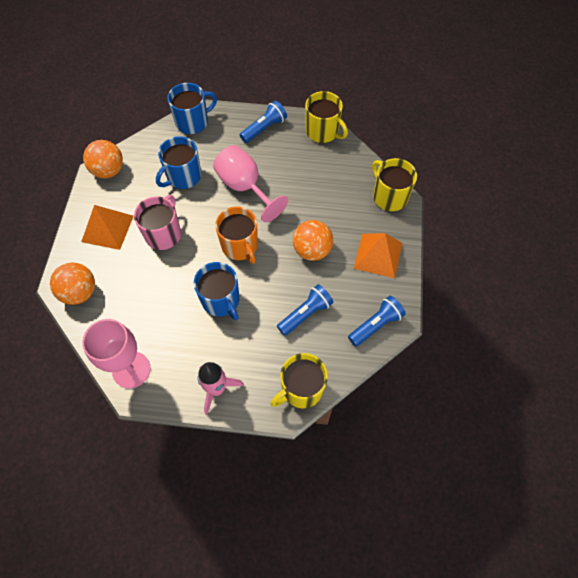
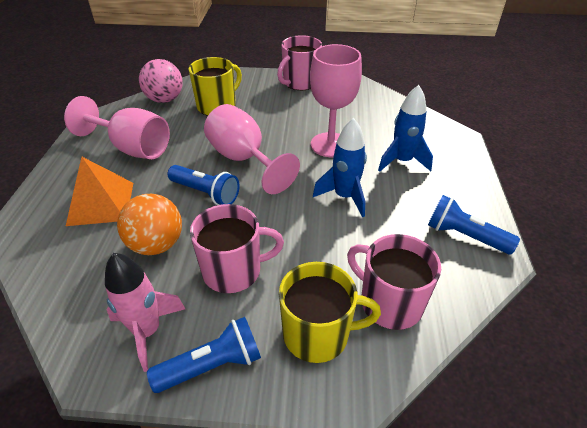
blue mug: [156,136,201,189] [167,83,217,134] [194,262,239,321] = 3 -> none = 0
blue rocket: none = 0 -> [313,118,367,217] [378,85,433,172] = 2
orange ball: [50,262,95,305] [83,140,123,178] [293,220,333,261] = 3 -> [117,194,182,255] = 1
orange mug: [215,206,258,264] = 1 -> none = 0
orange pyramid: [81,205,134,250] [354,233,402,278] = 2 -> [66,157,133,226] = 1
pink ball: none = 0 -> [139,59,183,103] = 1
pink goblet: [82,319,151,388] [213,145,288,222] = 2 -> [64,96,170,159] [204,104,300,194] [310,44,362,157] = 3
pink mug: [134,195,181,250] = 1 -> [190,204,284,293] [277,35,322,90] [347,234,441,330] = 3
yellow mug: [270,353,328,408] [305,91,348,143] [372,158,417,211] = 3 -> [189,57,242,116] [279,262,381,363] = 2

